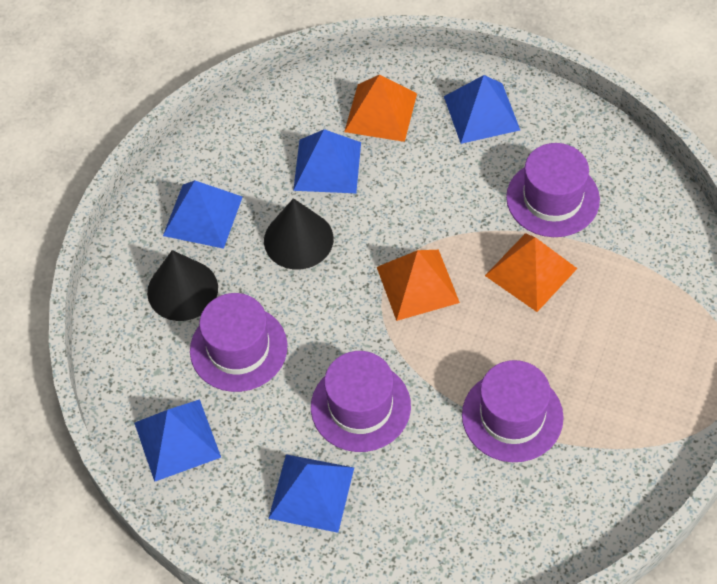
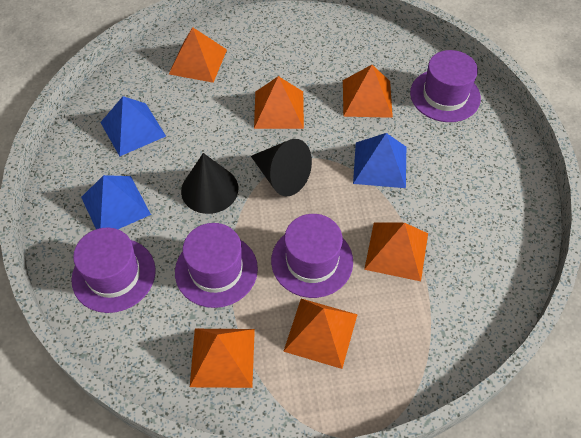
blue pyramid: [134,399,221,482] [163,180,243,249] [268,454,354,533] [293,129,361,193] [444,75,520,144] = 5 -> [81,175,151,229] [100,96,166,156] [353,133,406,188] = 3
orange pyramid: [344,75,417,142] [377,250,460,321] [485,233,578,312] = 3 -> [169,27,227,83] [190,329,255,388] [254,76,304,129] [283,299,358,369] [343,65,393,118] [364,222,428,281] = 6

